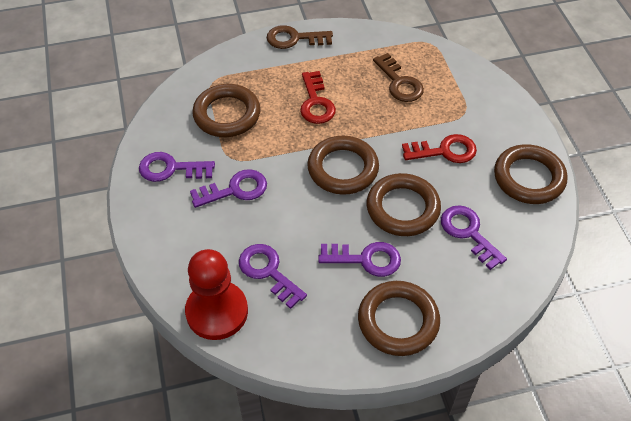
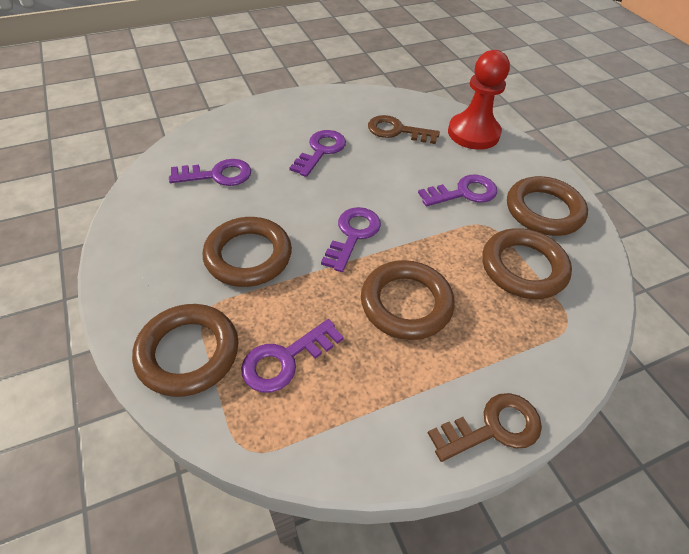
red key: [300,71,336,124] [402,134,477,163] = 2 -> none = 0

